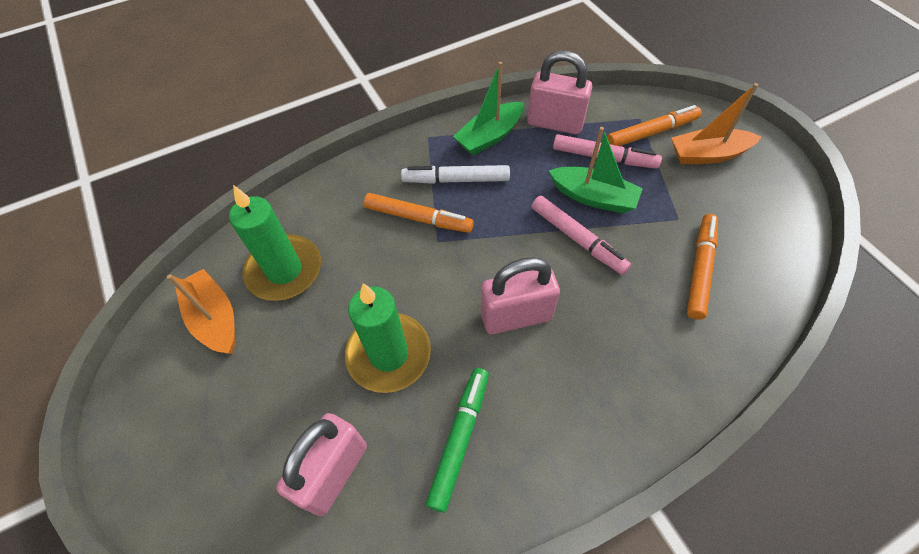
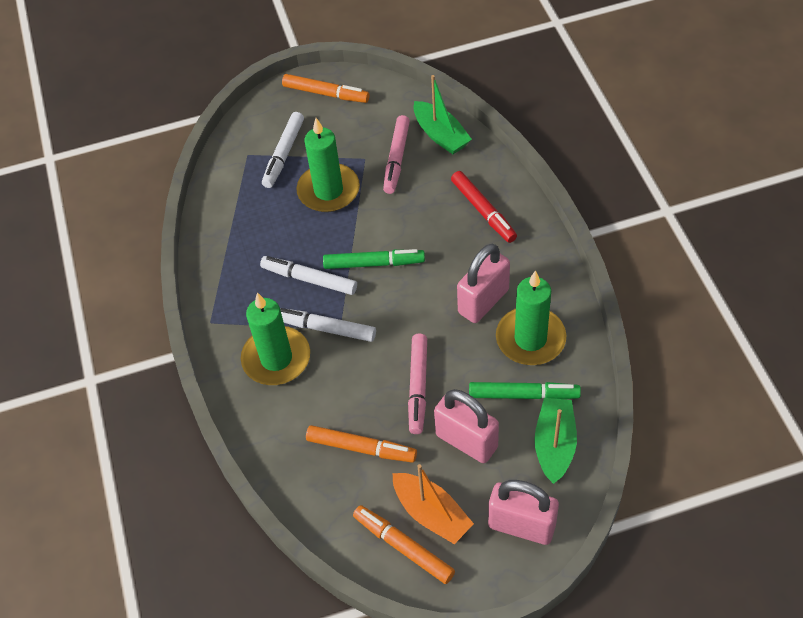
green candle: [229,185,321,301] [345,283,431,393] = 2 -> [241,292,310,385] [297,118,360,212] [496,270,566,365] = 3
green marker: [426,368,489,513] = 1 -> [323,249,425,269] [469,382,581,399] = 2
orange boat: [167,269,235,354] [671,83,761,164] = 2 -> [393,464,474,544] = 1
red marker: none = 0 -> [451,171,517,243] = 1
white marker: [401,165,510,184] = 1 -> [260,256,357,295] [262,112,304,188] [280,308,376,342] = 3

